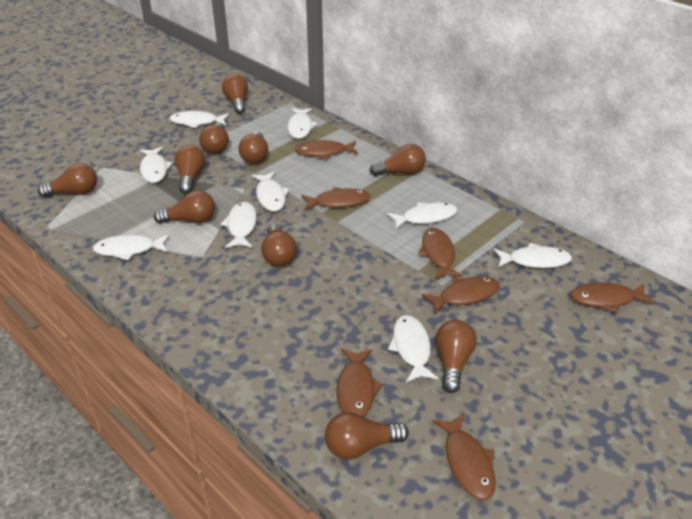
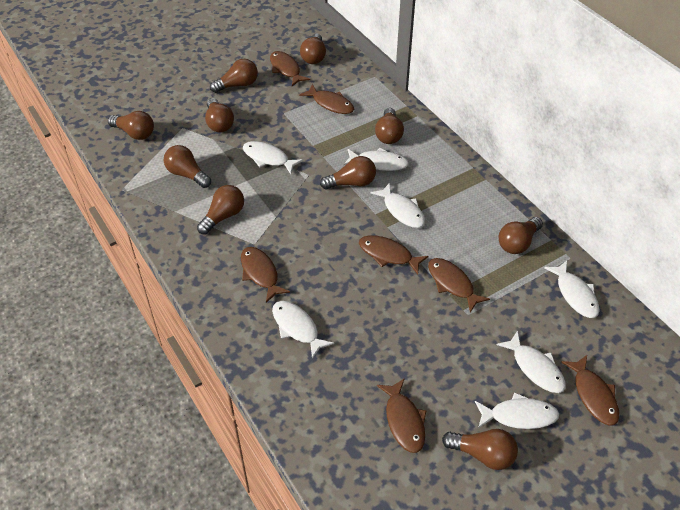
white fish: [93,234,170,260] [140,147,173,183] [169,111,229,128] [220,202,257,248] [252,171,290,211] [287,108,318,139] [387,202,458,229] [388,315,439,383] [494,243,572,268] = 9 -> [243,141,303,174] [272,301,334,359] [344,148,409,171] [371,183,425,228] [475,392,559,429] [497,330,566,393] [544,261,600,318] = 7

